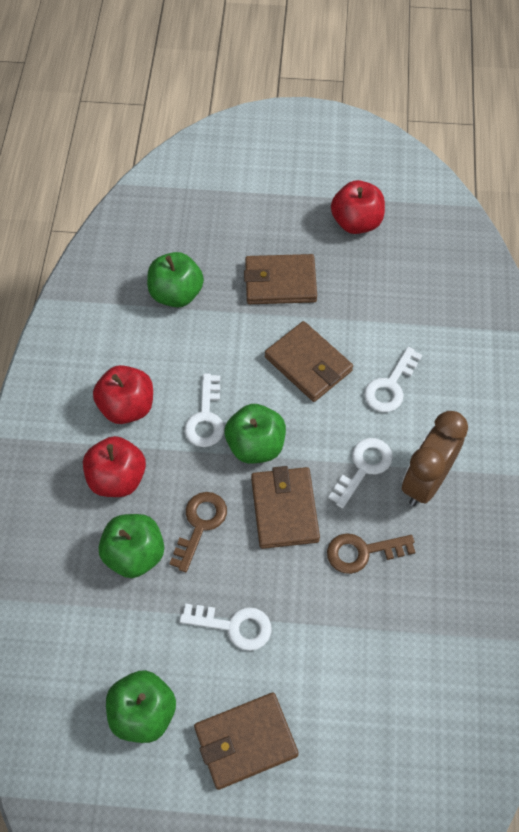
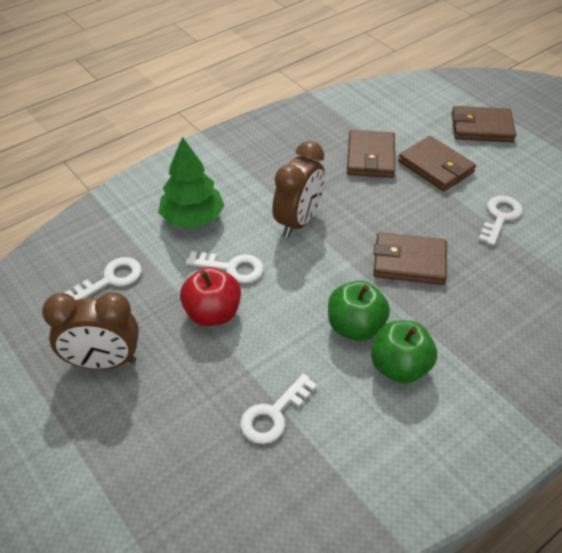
brown clock: [402,411,468,506] = 1 -> [42,292,139,370] [272,141,325,238] = 2
brown key: [169,492,227,572] [327,533,415,574] = 2 -> none = 0
green apple: [99,514,164,578] [106,670,176,743] [147,252,204,307] [225,404,286,464] = 4 -> [328,280,390,341] [371,320,437,384] = 2
green tree: none = 0 -> [158,137,225,228] = 1
red apple: [83,436,146,497] [93,365,153,424] [331,180,385,234] = 3 -> [180,267,241,326] = 1

